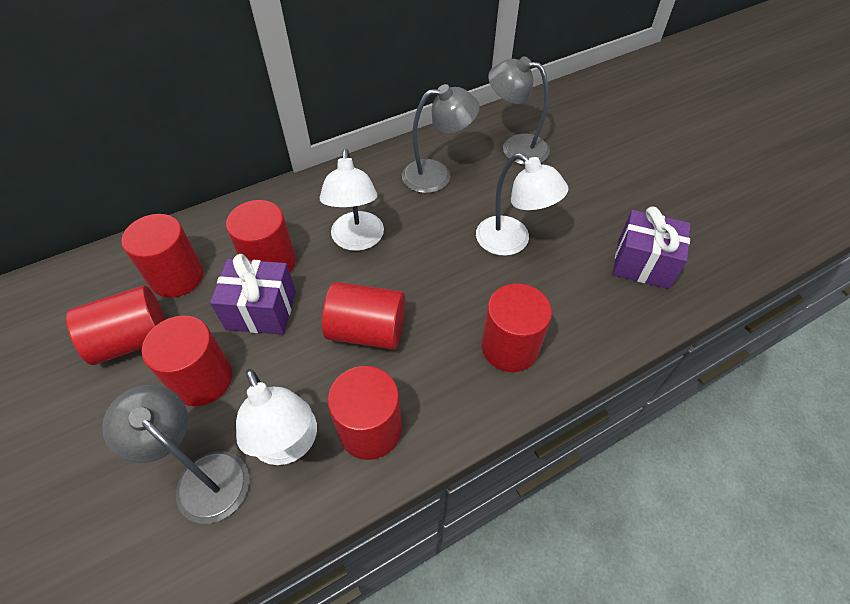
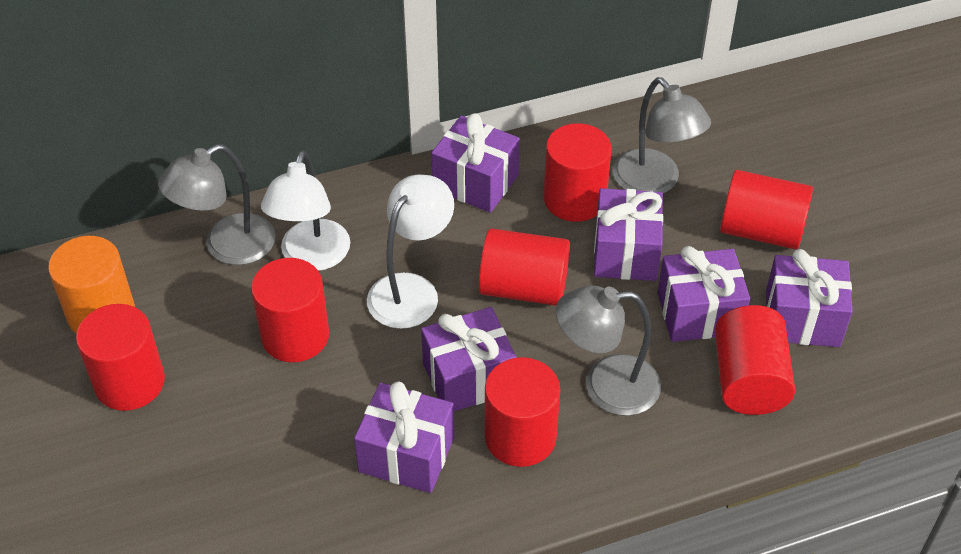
orange cylinder: none = 0 -> [48,236,135,334] = 1
purple gift: [210,254,296,335] [613,206,690,289] = 2 -> [354,381,454,493] [421,307,516,411] [431,113,520,213] [594,188,664,281] [658,246,750,342] [766,249,853,347] = 6
white lamp: [236,369,317,465] [320,149,384,251] [476,153,568,256] = 3 -> [261,150,350,271] [367,175,454,329] = 2

